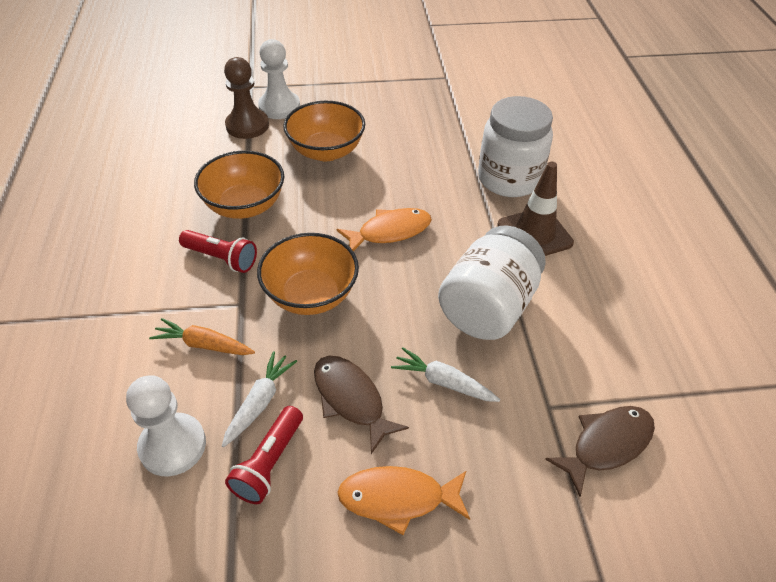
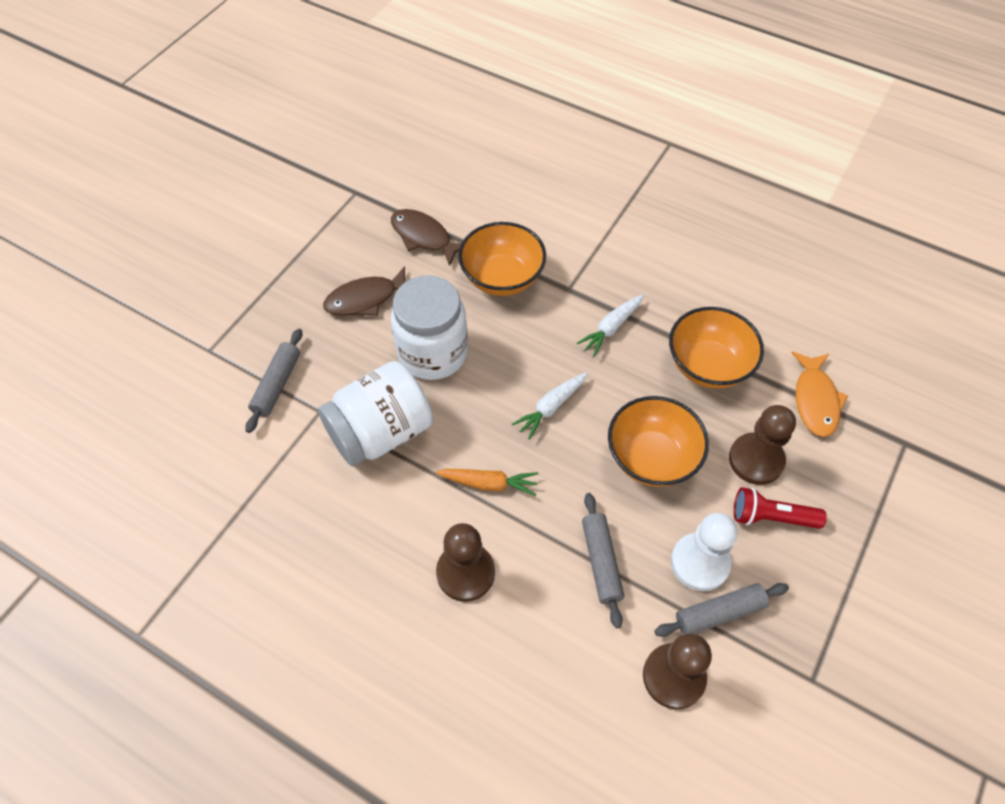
brown pawn: [224,57,269,139] = 1 -> [436,523,495,602] [643,634,712,709] [729,405,796,485] = 3
brown traffic cone: [497,162,574,256] = 1 -> none = 0
grey rolling pin: none = 0 -> [245,329,302,433] [582,493,624,628] [654,583,789,637] = 3
orange fish: [336,208,432,251] [337,466,470,535] = 2 -> [791,352,848,437] = 1
red flashlight: [179,230,257,273] [225,406,303,504] = 2 -> [734,487,827,529] = 1
white pawn: [126,375,206,477] [258,39,300,119] = 2 -> [671,513,737,591] = 1

